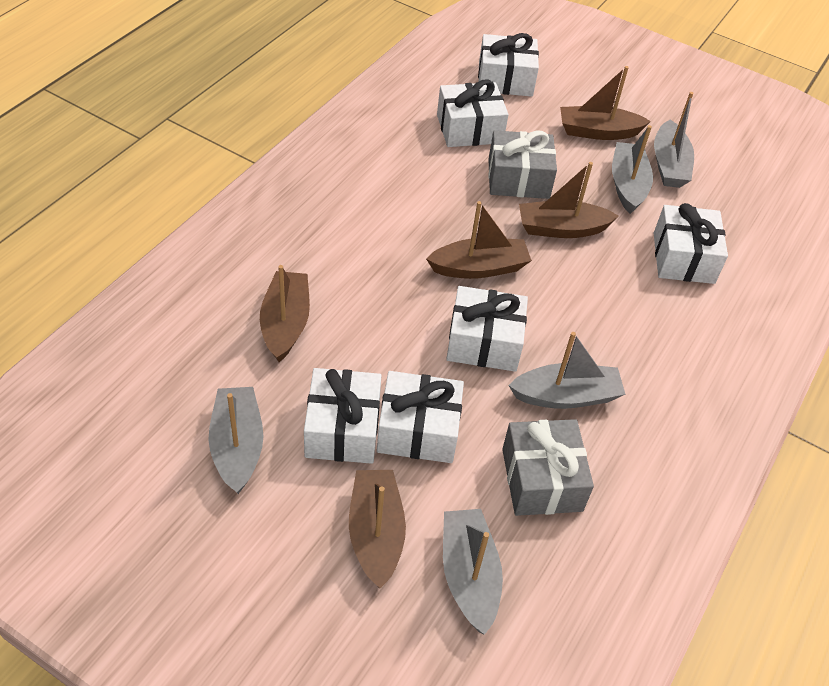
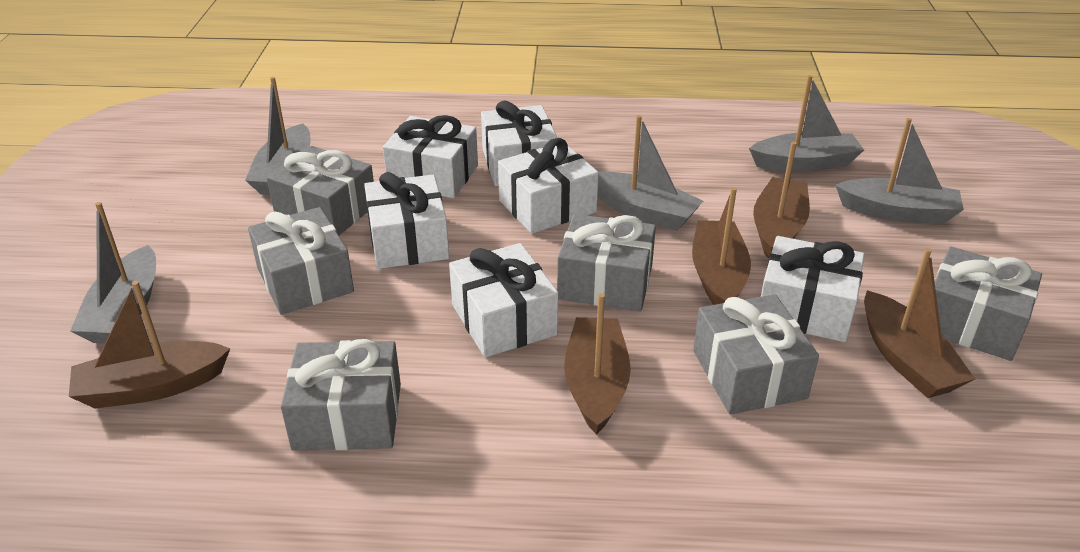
grey gift: [488,130,557,199] [502,419,594,516] = 2 -> [248,207,354,315] [267,146,374,235] [281,339,401,450] [557,214,656,312] [693,294,819,414] [935,246,1042,361] = 6

